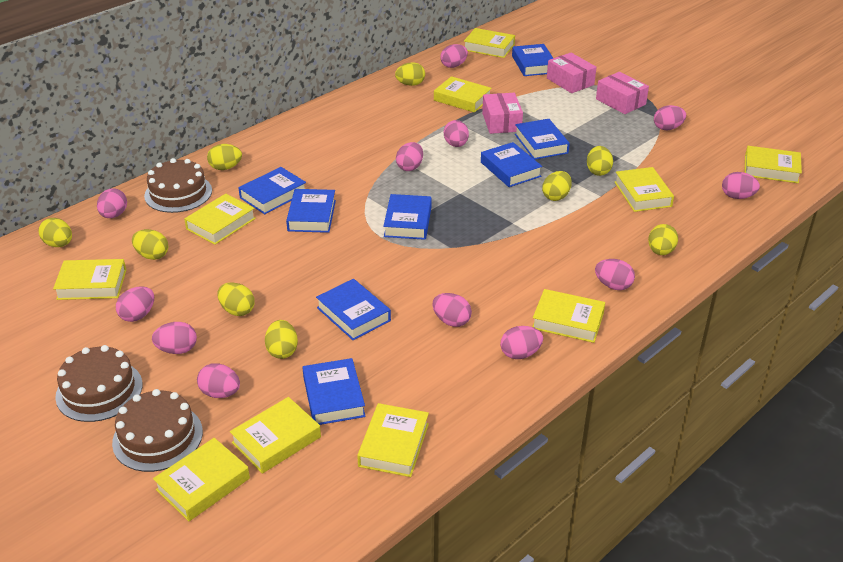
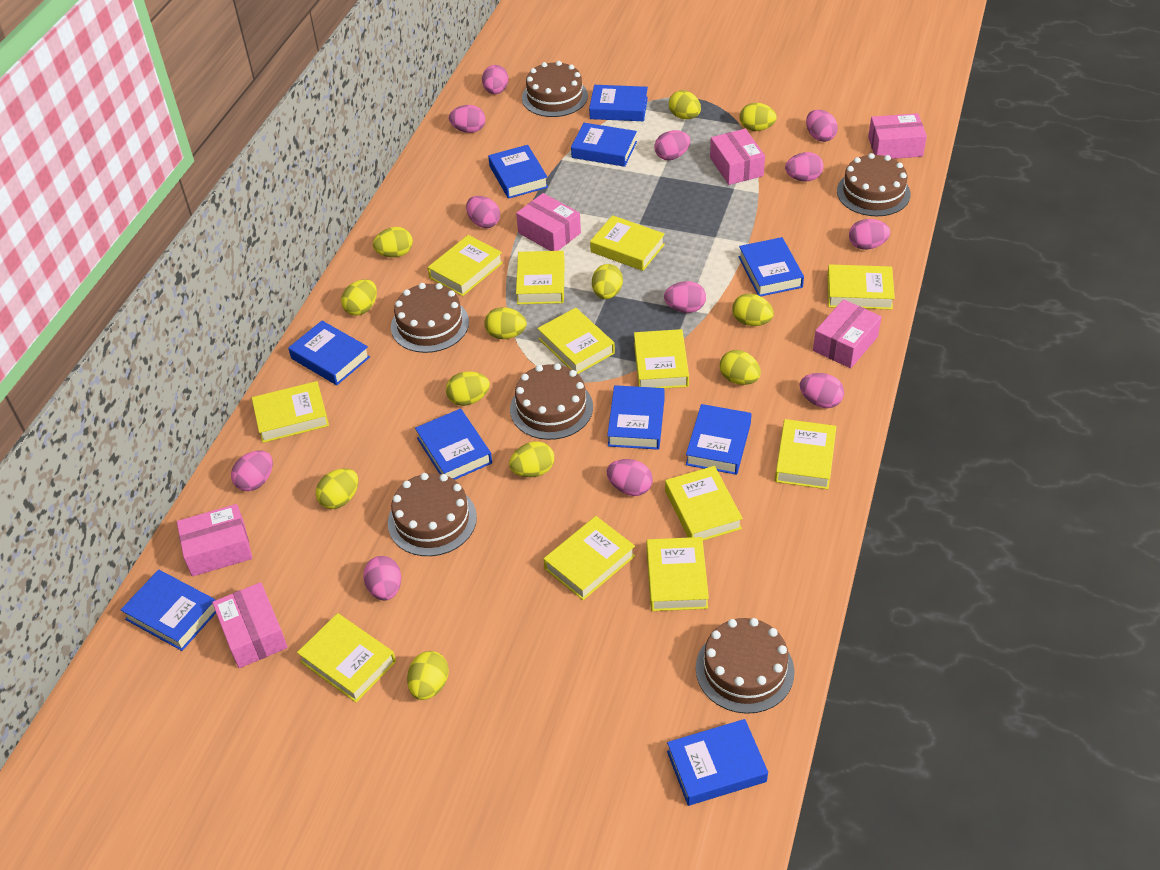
blue book: [238,167,306,214] [286,189,336,233] [303,358,366,425] [316,279,391,340] [383,194,432,240] [481,142,542,187] [512,44,553,76] [515,119,570,160] = 8 -> [121,570,216,651] [288,321,370,385] [415,409,492,480] [488,145,548,199] [571,123,637,167] [589,85,648,121] [607,385,665,450] [667,719,768,806] [686,404,752,475] [739,237,804,296] = 10
brown cake: [55,345,143,422] [112,389,203,472] [144,158,212,213] = 3 -> [388,473,477,556] [391,283,469,353] [510,363,593,440] [522,61,588,117] [696,618,795,714] [837,153,911,216] = 6
pink box: [482,93,523,134] [547,53,597,93] [596,72,649,114] = 3 -> [177,504,252,577] [212,582,288,668] [516,193,581,251] [710,129,765,185] [813,299,881,368] [868,113,927,159] = 6
yellow book: [53,259,126,300] [153,438,250,521] [184,194,256,245] [230,397,321,474] [357,403,429,477] [434,76,492,113] [464,28,515,58] [532,289,605,343] [615,167,674,212] [744,146,802,183] = 10 -> [252,381,329,443] [297,613,396,702] [428,235,503,296] [516,251,565,304] [537,308,615,374] [543,516,635,600] [590,215,665,271] [634,329,689,388] [647,537,709,611] [665,466,743,541] [775,419,837,489] [827,264,895,310] = 12
yellow egg: [39,218,72,247] [132,229,168,260] [207,144,242,170] [217,282,255,316] [265,320,298,359] [395,62,425,86] [542,171,572,201] [587,146,613,176] [648,224,678,255] = 9 -> [316,468,358,509] [341,279,377,316] [373,227,413,257] [407,651,449,700] [446,371,490,406] [484,307,527,339] [509,441,554,477] [592,264,623,299] [669,90,701,119] [720,350,761,385] [732,293,774,326] [740,103,777,131] = 12

